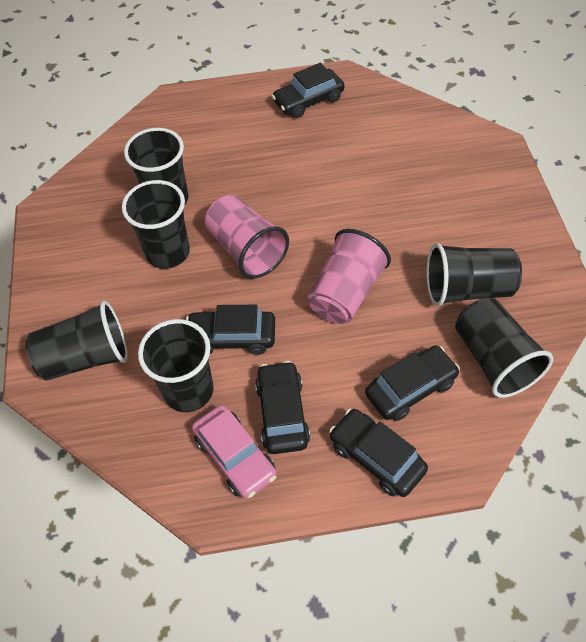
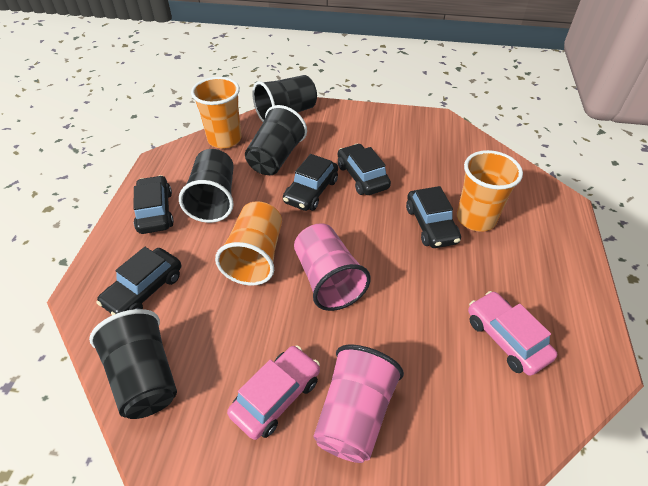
black cup: [26,301,128,381] [122,180,190,269] [124,128,188,206] [138,319,214,412] [427,243,522,306] [455,298,553,398] = 6 -> [89,309,177,419] [179,149,234,223] [245,105,307,175] [252,75,317,122] = 4
orange cup: none = 0 -> [191,77,242,149] [215,201,282,286] [457,150,523,232] = 3
pink car: [192,405,277,499] = 1 -> [227,345,320,440] [468,291,557,376] = 2

